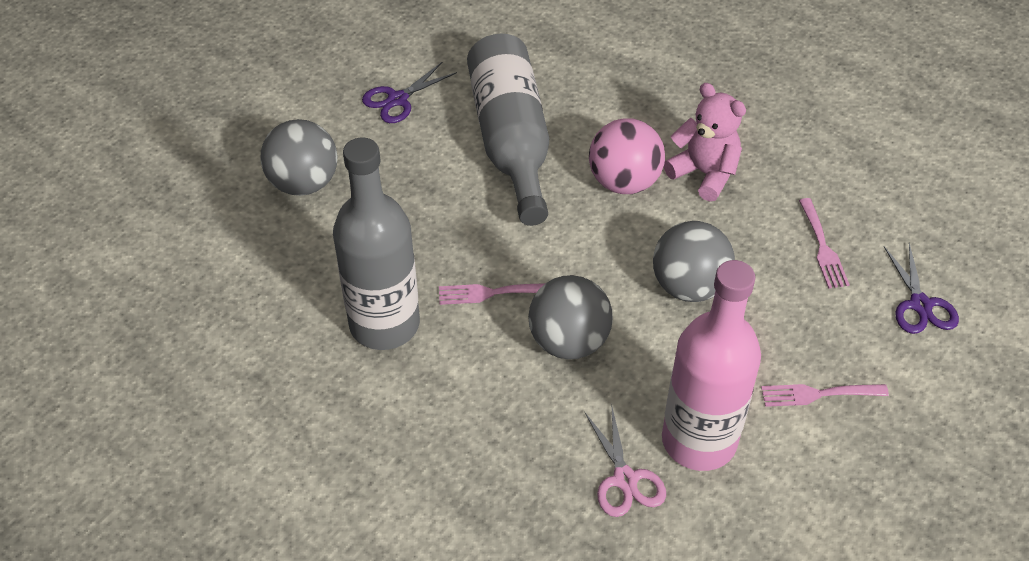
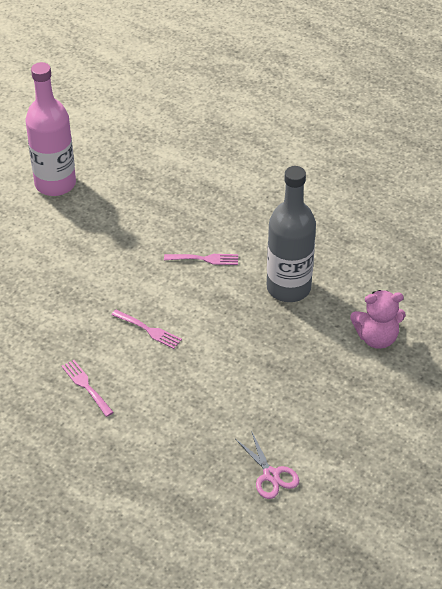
grey ball: [261,119,338,196] [528,275,613,359] [653,221,735,302] = 3 -> none = 0
grey bottle: [333,137,420,350] [467,34,549,226] = 2 -> [267,166,316,302] = 1
pink ball: [589,118,665,194] = 1 -> none = 0
purple scissors: [362,62,457,123] [884,243,959,334] = 2 -> none = 0

